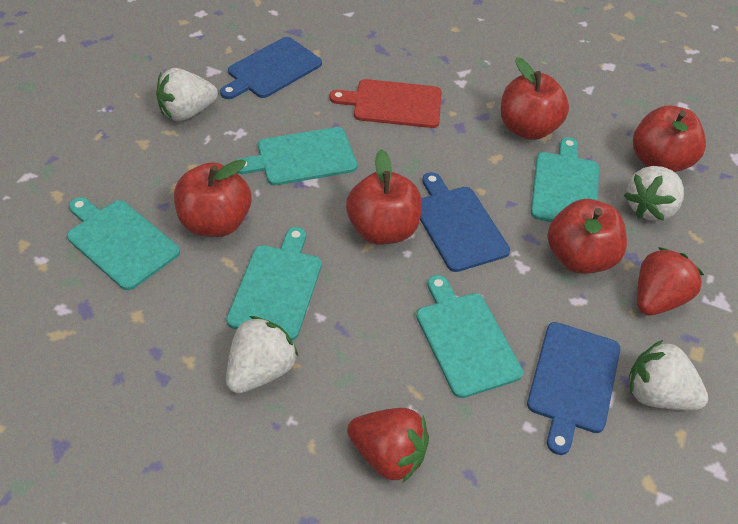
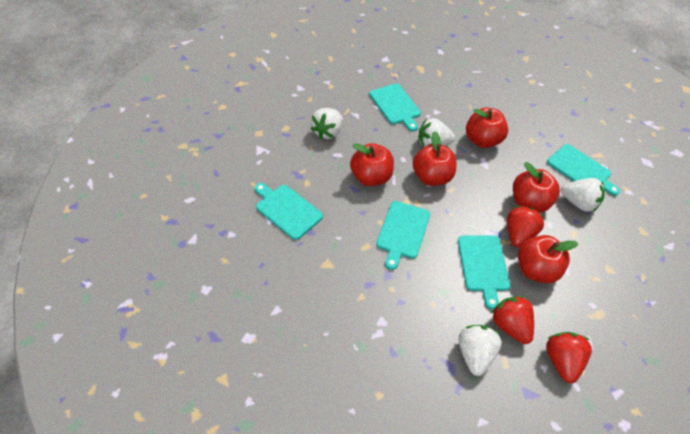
blue cutting board: [220,37,322,99] [420,172,510,272] [527,322,620,455] = 3 -> none = 0
red cutting board: [330,79,442,128] = 1 -> none = 0
red strawberry: [347,408,429,482] [637,247,704,316] = 2 -> [491,296,534,344] [507,206,544,247] [546,332,592,383] = 3

